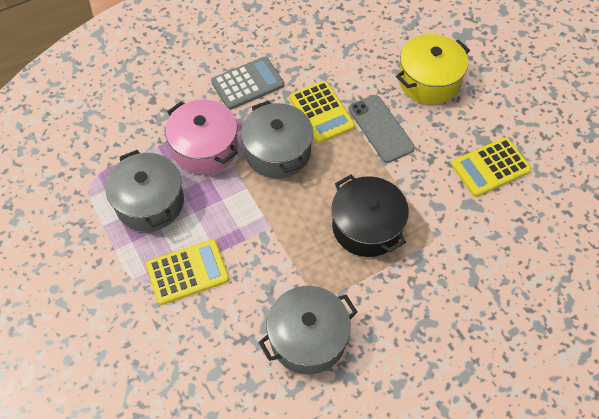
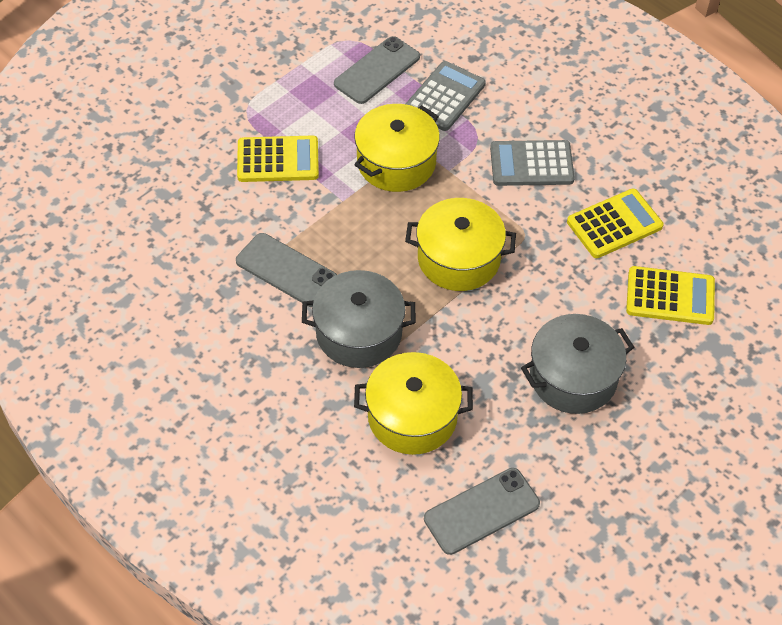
black pot: [331,175,409,257] = 1 -> none = 0
grey calculator: [211,57,284,110] = 1 -> [406,61,486,131] [490,140,575,186] = 2
grey phone: [349,95,415,163] = 1 -> [236,233,337,307] [334,36,420,104] [424,468,540,555] = 3
grey pot: [105,150,184,232] [241,100,313,179] [259,286,358,375] = 3 -> [302,270,416,368] [521,314,634,414] = 2
pink pot: [165,99,238,175] = 1 -> none = 0
yellow pot: [396,34,470,104] = 1 -> [354,104,440,192] [354,352,473,455] [405,198,516,291] = 3

